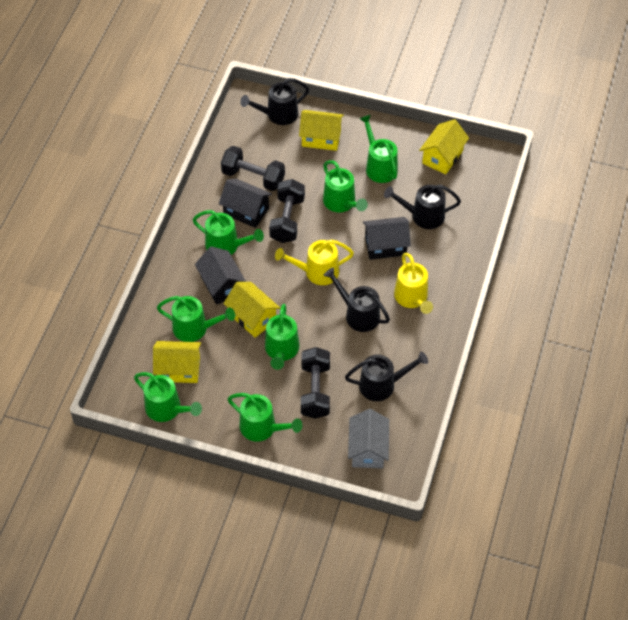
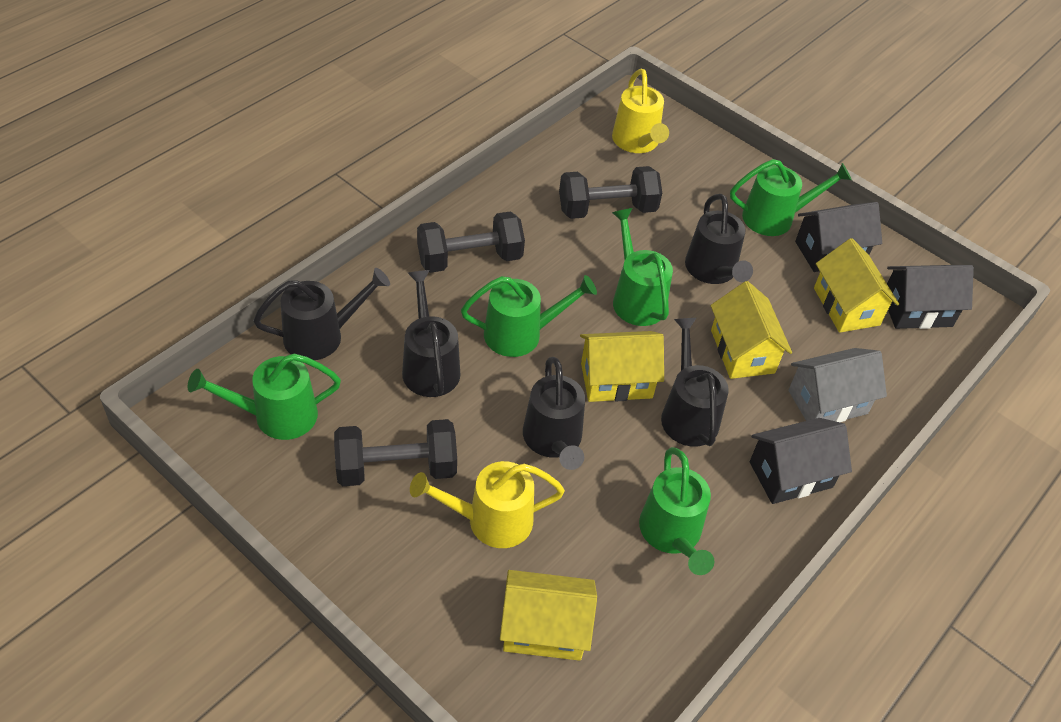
black watering can: [240,78,309,125] [323,267,390,332] [345,352,428,401] [384,185,461,229] = 4 -> [253,268,390,360] [402,270,460,397] [523,357,585,470] [661,318,729,446] [685,194,753,284] = 5
green watering can: [134,372,202,422] [157,296,235,342] [193,210,264,255] [227,393,302,442] [265,304,299,370] [323,160,368,212] [359,115,398,183] = 7 -> [188,354,341,440] [461,275,597,357] [612,208,673,326] [639,447,715,575] [730,159,852,236] = 5

